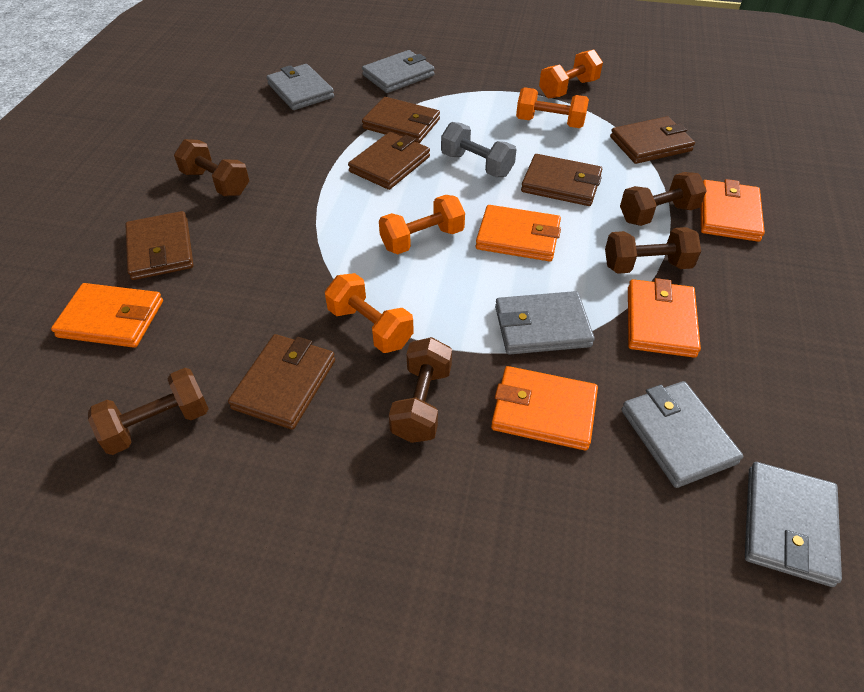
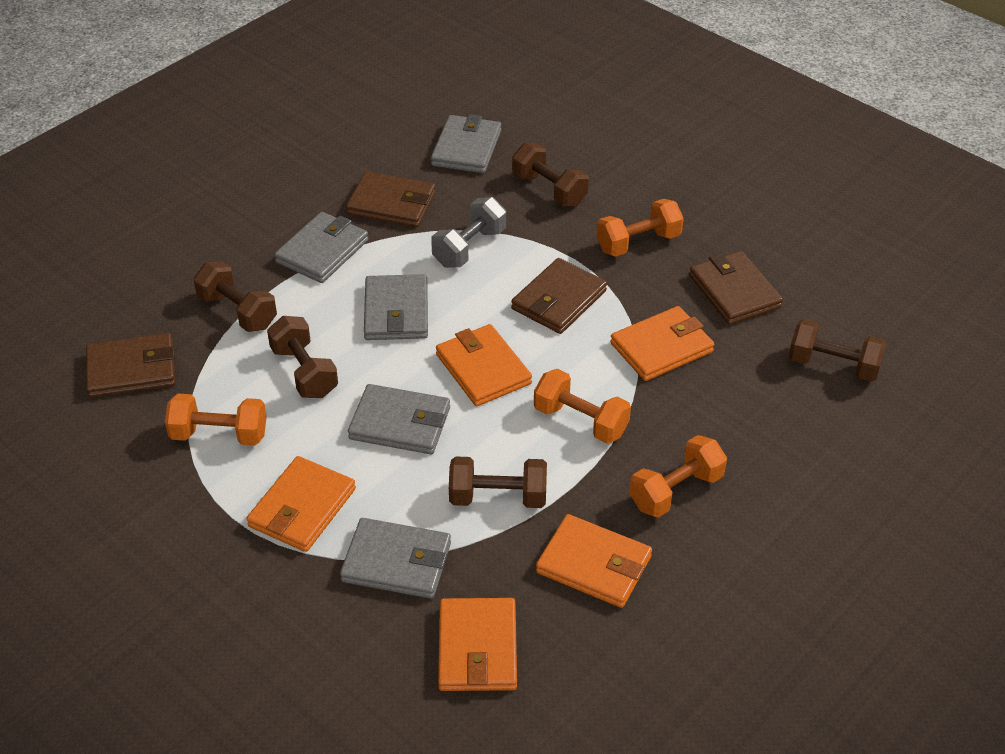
brown wallet: [125,211,194,280] [228,334,335,430] [348,132,430,190] [362,97,440,143] [521,154,602,206] [610,116,695,164] = 6 -> [86,333,175,397] [346,171,436,227] [511,258,607,334] [689,251,783,325] = 4

